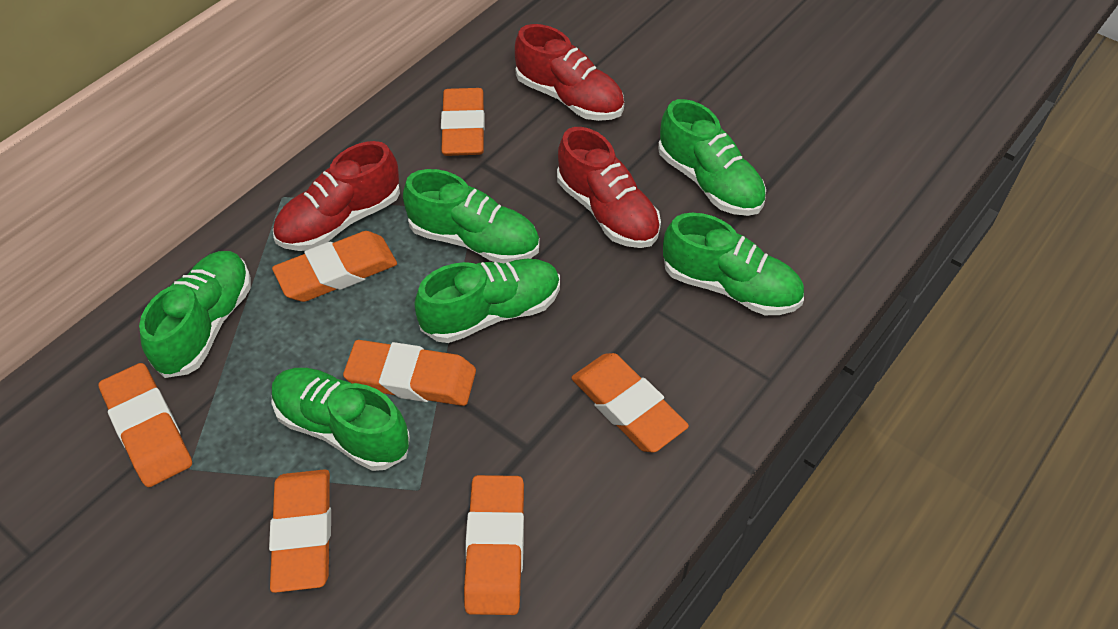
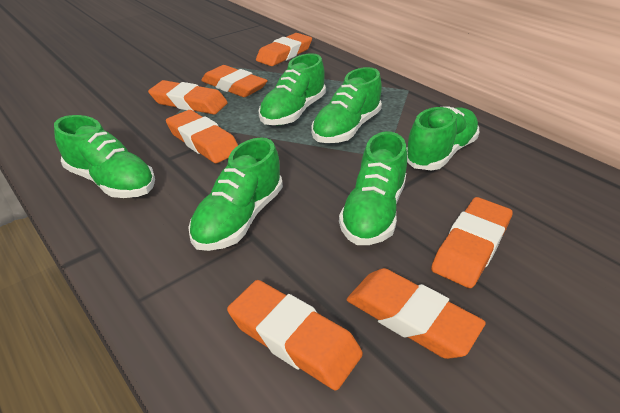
red shoe: [273,141,400,251] [515,24,624,121] [557,127,661,248] = 3 -> none = 0

